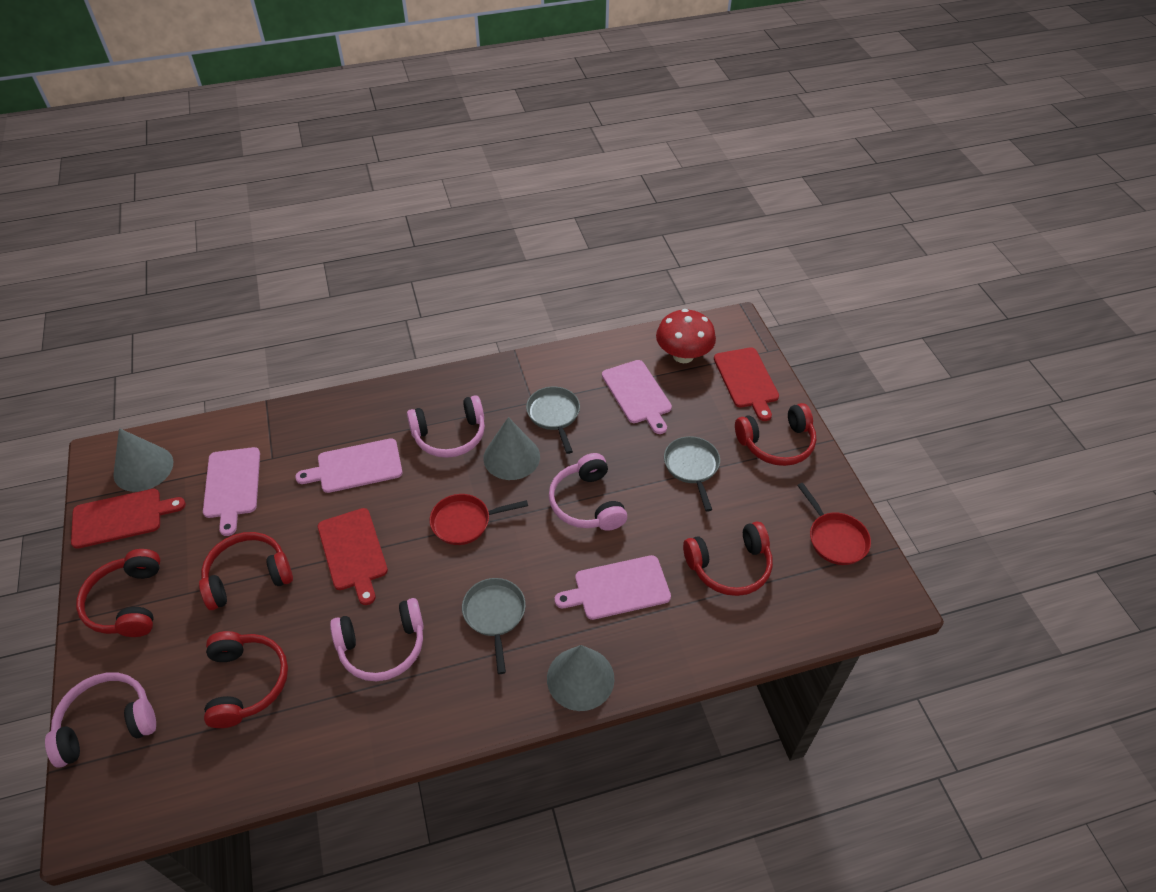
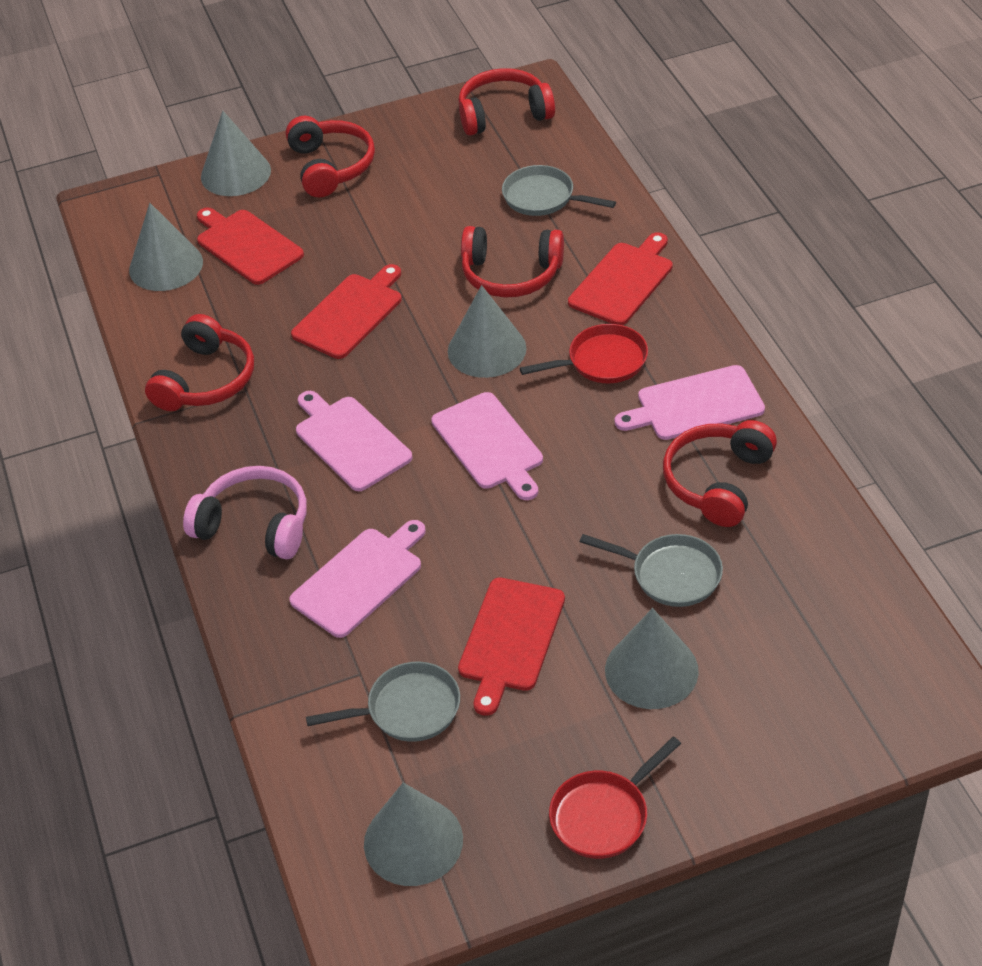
grey cone: [113,428,173,492] [483,417,540,480] [547,645,615,711] = 3 -> [129,203,203,291] [201,111,271,196] [364,783,463,886] [448,285,526,378] [605,608,699,709] = 5
pink headphones: [45,672,156,767] [330,598,424,681] [407,395,485,458] [549,453,627,531] = 4 -> [183,466,307,559] = 1
red cutting board: [71,489,186,549] [318,508,388,605] [714,347,779,421] = 3 -> [197,207,304,285] [291,264,402,359] [458,578,565,716] [568,232,673,325] = 4
red mushroom: [656,309,716,363] = 1 -> none = 0

